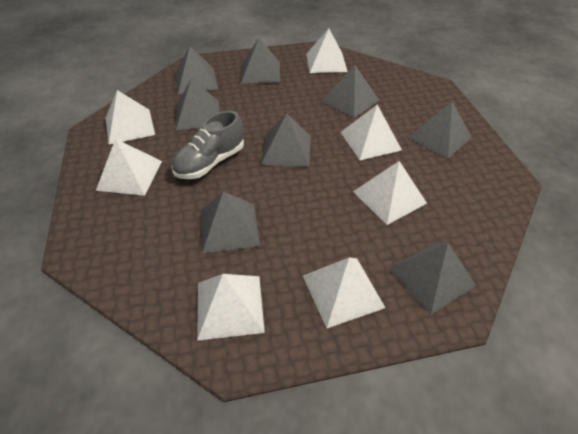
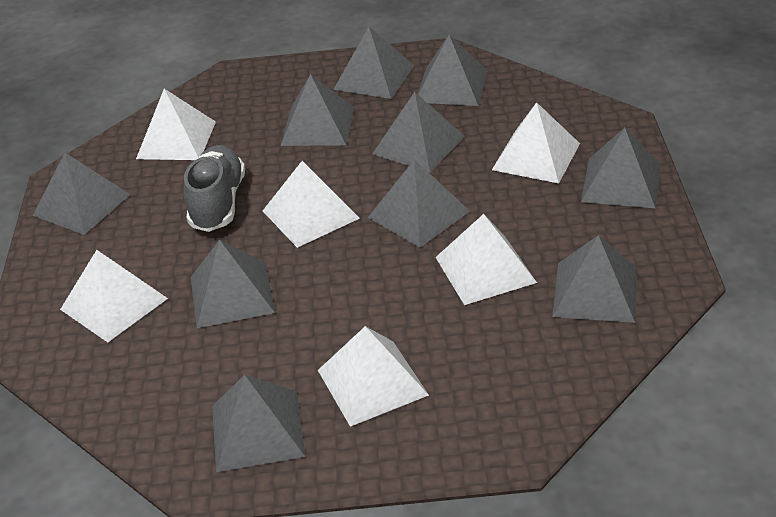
grey pyramid: [175,46,218,94] [176,79,220,130] [201,192,260,253] [241,38,280,83] [261,113,311,167] [322,65,379,118] [388,243,476,315] [408,101,472,159] = 8 -> [32,153,131,235] [191,240,275,328] [212,375,305,472] [281,74,354,146] [333,27,414,99] [368,159,470,248] [372,92,465,173] [417,35,488,106] [552,235,637,323] [581,128,660,208] = 10
white pyramid: [96,139,162,196] [105,90,155,144] [197,274,265,341] [303,258,385,328] [306,29,347,73] [341,105,402,161] [353,161,427,225] = 7 -> [60,250,168,342] [136,89,216,160] [263,161,360,248] [318,326,429,427] [435,214,537,305] [492,102,580,184] = 6

